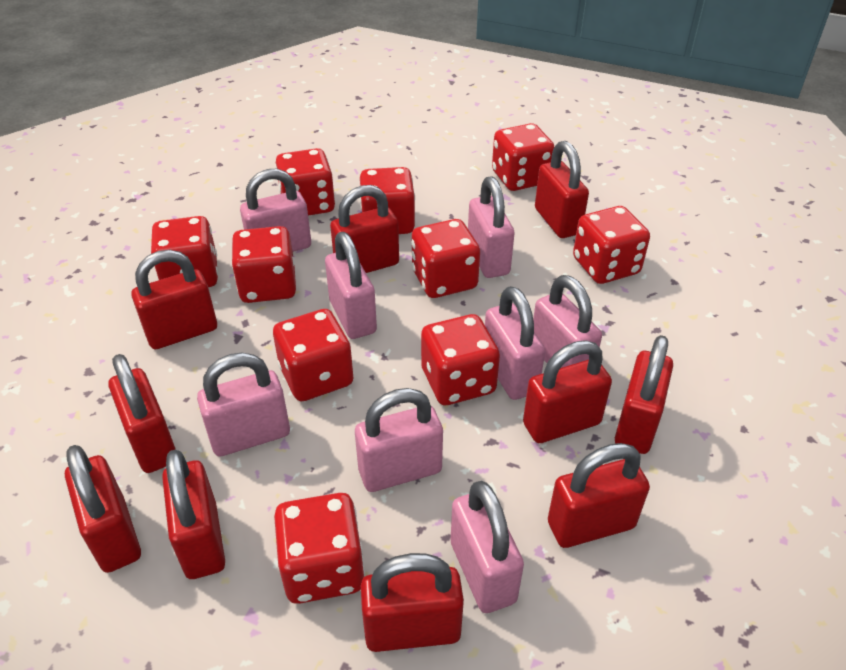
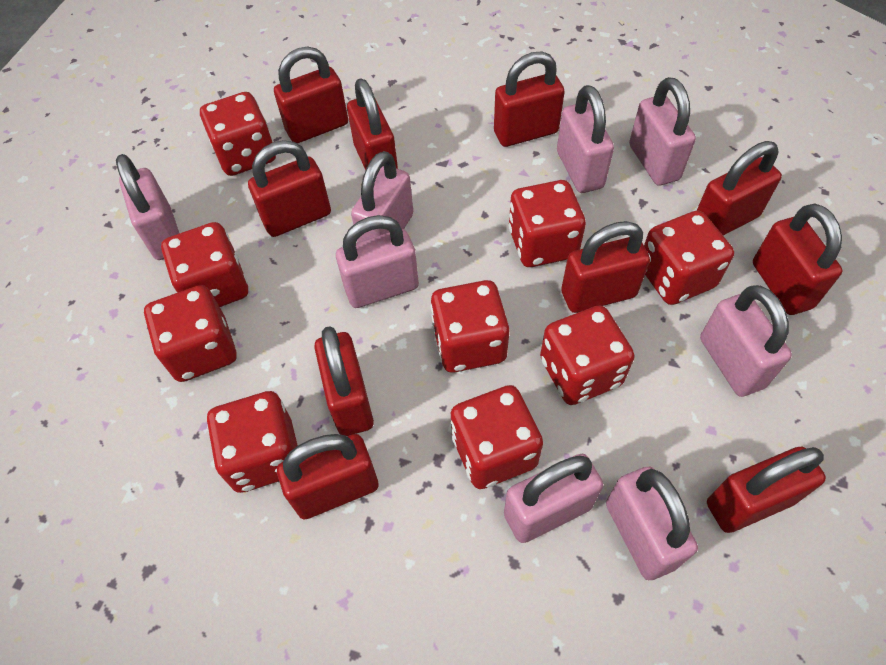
red dice: [151,216,218,287] [231,226,296,303] [273,309,353,401] [274,493,365,604] [275,148,335,216] [360,167,415,234] [412,219,480,298] [421,314,500,405] [492,123,554,191] [573,206,650,284] = 10 -> [144,285,236,382] [161,222,248,307] [200,92,276,176] [207,391,298,493] [431,280,509,373] [451,385,543,489] [509,180,586,267] [540,306,635,405] [644,210,734,305] = 9

